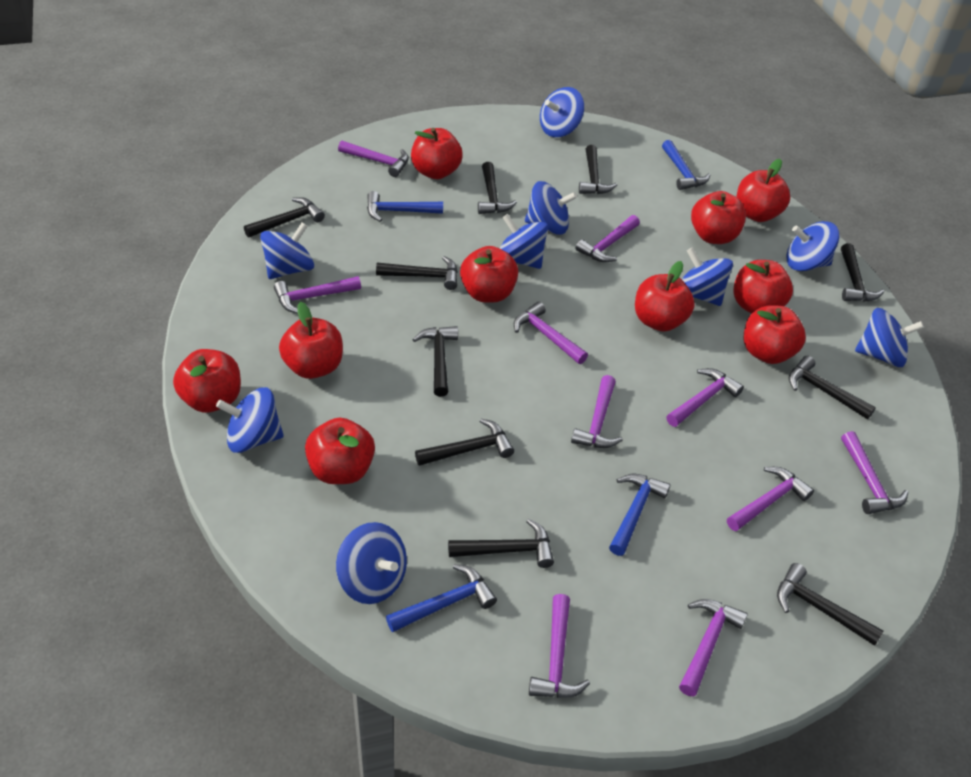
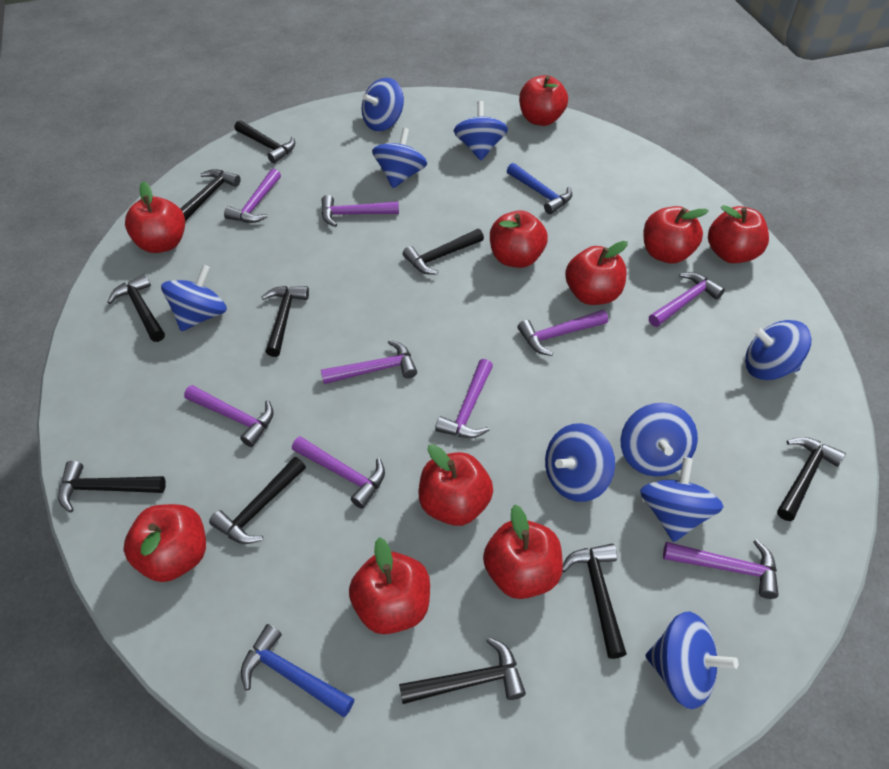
blue hammer: [367,191,443,222] [386,564,497,632] [609,474,671,556] [662,140,710,190] = 4 -> [241,624,354,717] [507,163,572,214] = 2
purple hammer: [274,276,361,313] [338,140,409,177] [514,302,588,364] [529,594,590,698] [571,375,623,448] [576,215,640,262] [666,368,744,427] [679,599,748,697] [727,467,814,531] [841,431,908,514] = 10 -> [184,385,274,447] [224,169,281,223] [292,436,385,509] [321,195,399,227] [321,340,417,384] [435,359,493,438] [518,310,608,356] [649,272,725,327] [663,539,779,599] = 9

